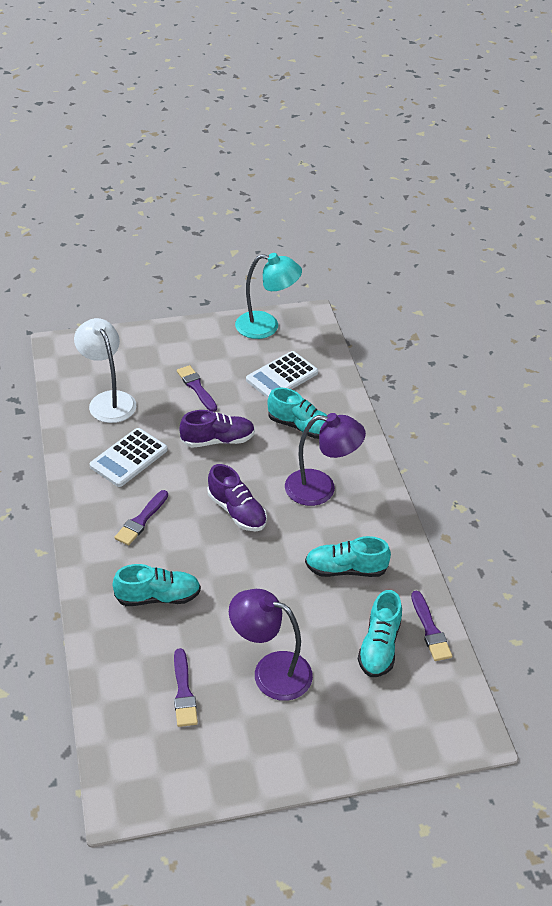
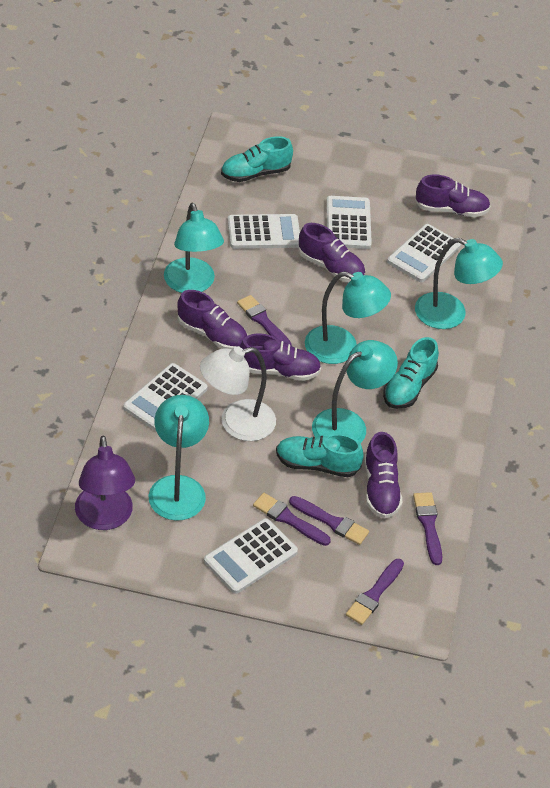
purple brush: [114,490,168,546] [174,648,198,727] [177,365,217,412] [411,591,452,661] = 4 -> [237,295,292,346] [253,493,331,546] [289,496,369,545] [346,559,404,625] [413,492,442,565] = 5
purple lamp: [229,589,313,701] [285,413,366,506] = 2 -> [75,436,135,530] = 1
purple shoe: [180,410,255,448] [208,464,267,531] = 2 -> [177,290,247,349] [240,333,321,381] [298,223,365,282] [364,432,402,519] [415,174,491,217] = 5
turquoise lamp: [235,253,302,339] = 1 -> [149,395,209,520] [164,203,224,293] [305,271,391,364] [312,340,398,444] [415,238,503,329] = 5
turquoise shoe: [113,564,201,606] [268,387,327,439] [305,536,391,577] [358,590,402,677] = 4 -> [221,136,293,182] [276,434,364,477] [383,337,439,409] = 3
white calculator: [90,428,168,487] [246,351,318,398] = 2 -> [123,363,207,431] [204,518,298,594] [228,214,300,249] [326,196,372,249] [387,224,461,282] = 5

